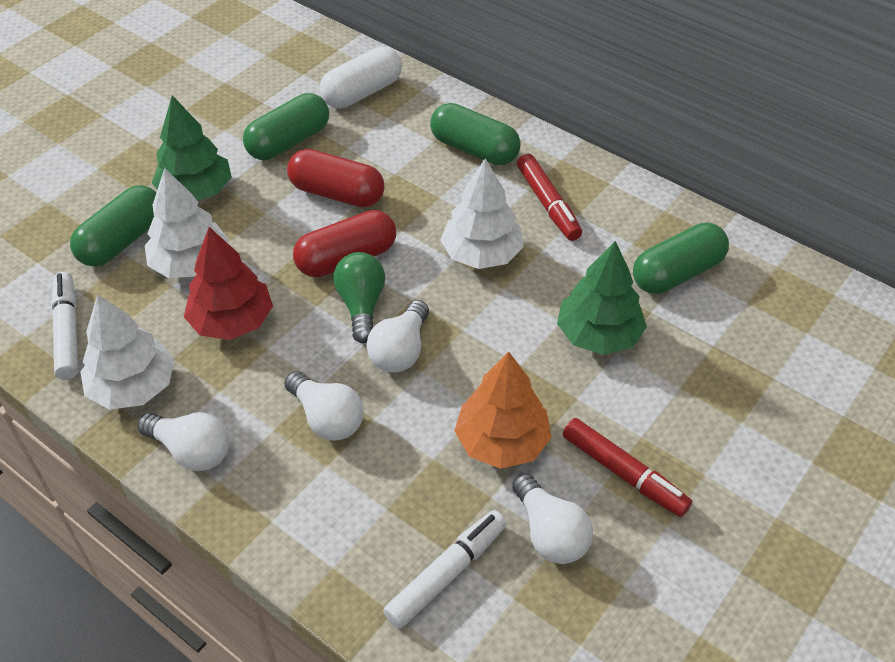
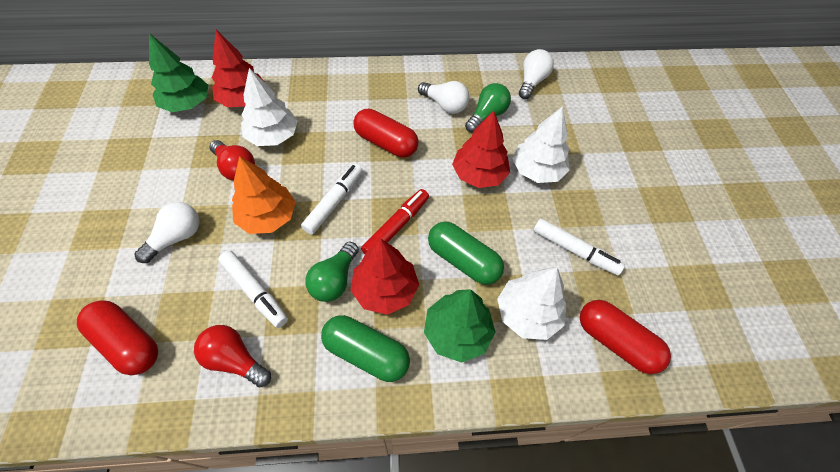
green capsule: [70,185,156,267] [243,93,329,160] [430,103,521,165] [633,223,729,294] = 4 -> [321,315,410,382] [428,222,504,285] = 2
green light bulb: [334,252,385,343] = 1 -> [305,242,359,302] [465,83,511,133] = 2
red capsule: [287,149,384,207] [293,210,396,277] = 2 -> [77,300,158,375] [353,109,419,157] [580,300,671,374] = 3
red light bulb: none = 0 -> [194,325,271,387] [209,140,255,181] = 2
red marker: [517,154,582,241] [563,418,692,517] = 2 -> [361,189,429,254] = 1
red tree: [184,227,273,340] = 1 -> [212,30,264,107] [351,239,419,315] [452,111,510,188] = 3
white capsule: [320,47,402,108] = 1 -> none = 0
white light bulb: [137,412,229,471] [284,371,364,441] [366,300,429,372] [512,473,593,564] = 4 -> [134,202,199,263] [418,81,469,114] [519,49,554,99] = 3
white marker: [51,272,78,380] [383,510,507,629] = 2 -> [218,251,288,328] [301,164,363,235] [533,218,625,276] = 3

